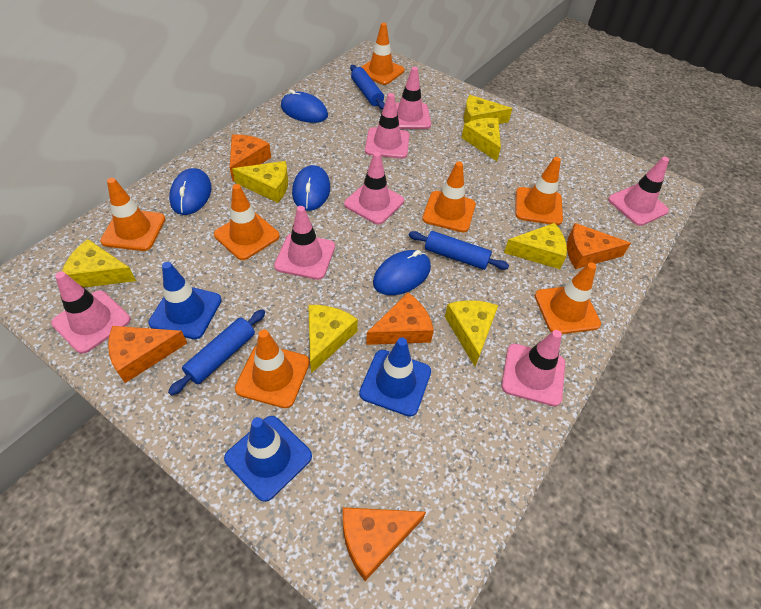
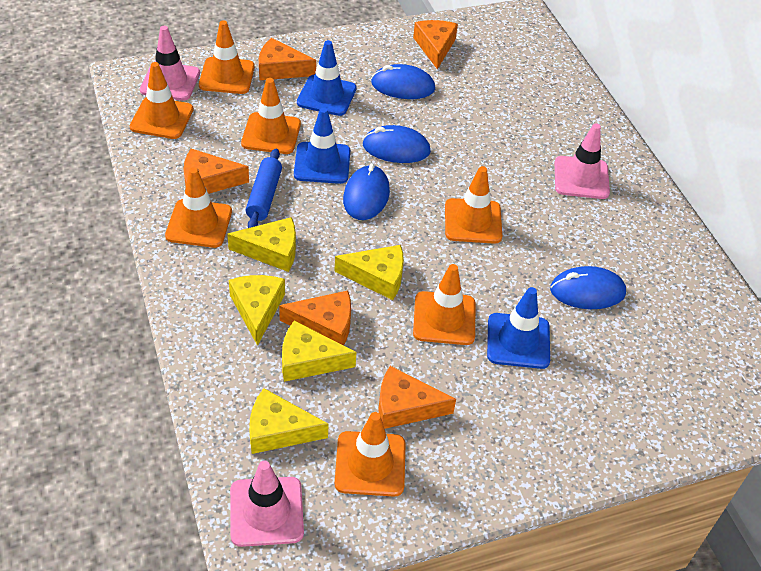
blue rolling pin: [168,309,265,396] [350,65,385,110] [409,231,509,270] = 3 -> [246,149,282,228] = 1
pink traffic cone: [51,271,131,354] [274,206,335,280] [344,152,404,225] [365,93,410,159] [396,67,431,129] [502,330,565,406] [608,157,669,226] = 7 -> [140,26,200,101] [230,460,304,547] [555,123,610,199] = 3
yellow cheese: [62,239,136,288] [232,161,288,203] [308,305,358,374] [445,300,498,366] [461,118,501,161] [464,95,513,124] [504,223,567,269] = 7 -> [227,217,296,272] [229,275,285,346] [249,388,329,454] [282,321,357,382] [334,245,404,300] = 5

